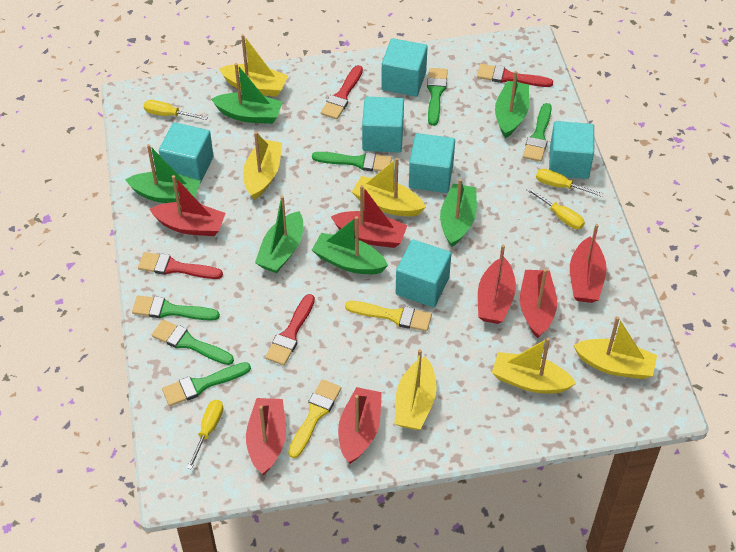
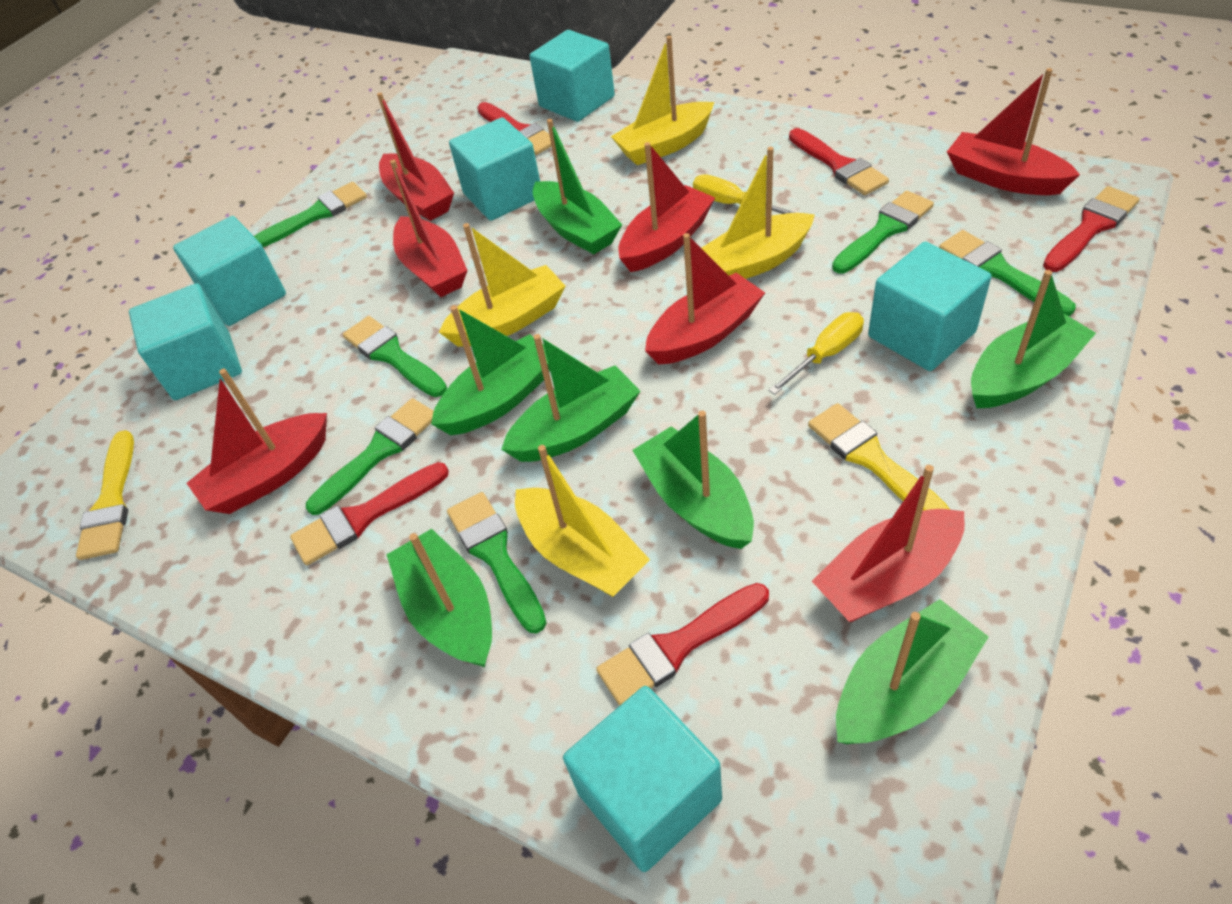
green boat: [125,144,200,203] [211,63,282,124] [255,195,303,273] [312,216,388,274] [440,179,477,247] [495,71,529,138] = 6 -> [386,529,492,667] [431,305,550,435] [501,334,640,462] [533,119,622,254] [632,411,754,549] [836,599,989,744] [971,270,1096,408] = 7
red brush: [138,252,223,279] [265,294,315,365] [321,65,363,119] [477,64,553,87] = 4 -> [290,462,449,565] [477,102,552,155] [596,583,769,706] [789,128,889,195] [1043,186,1140,272] = 5
yellow boat: [219,34,288,97] [243,132,282,200] [352,158,426,216] [395,349,437,430] [492,338,577,394] [573,317,657,379] = 6 -> [439,223,565,347] [515,445,650,597] [611,36,714,165] [702,147,815,279] = 4
yellow screwdriver: [144,100,208,120] [187,400,223,470] [526,187,585,229] [536,169,604,197] = 4 -> [693,174,795,214] [768,312,864,395] = 2

